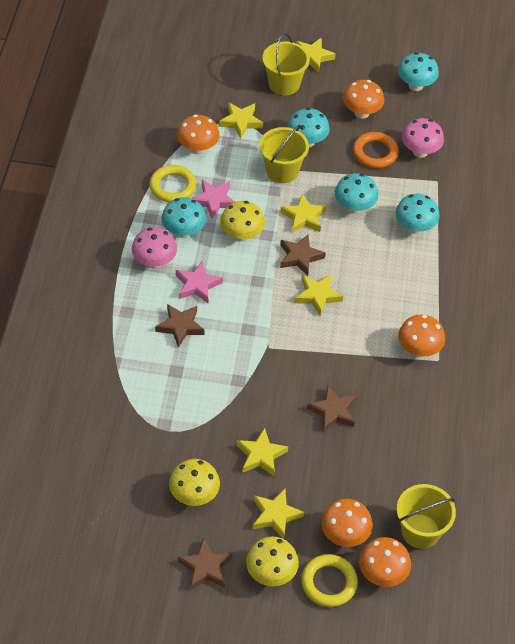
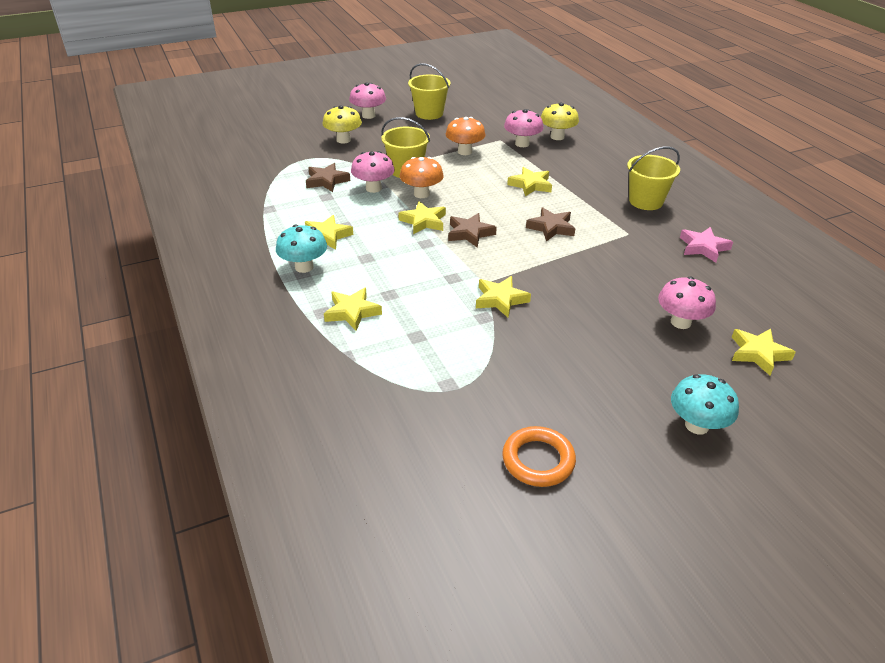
brown star: [155,304,205,348] [178,537,232,590] [280,235,326,276] [307,385,357,432] = 4 -> [306,163,350,192] [448,213,497,248] [526,207,576,242] = 3
orange mushroom: [177,114,220,154] [321,499,373,547] [343,80,384,119] [359,537,411,587] [398,315,445,357] = 5 -> [400,157,444,198] [446,117,486,155] = 2
pink mushroom: [132,227,177,269] [402,118,444,158] = 2 -> [349,82,386,119] [351,151,395,193] [504,109,543,147] [658,277,716,329] = 4
pink star: [176,261,223,303] [192,180,235,219] = 2 -> [680,227,733,262] = 1
turquoise mushroom: [161,197,206,238] [287,108,330,148] [335,173,378,214] [395,194,440,234] [398,52,439,91] = 5 -> [276,225,327,273] [671,374,739,434] = 2
yellow mushroom: [169,459,220,506] [220,201,265,242] [246,536,299,586] = 3 -> [322,105,362,144] [541,102,579,140] = 2
yellow ring: [149,165,197,202] [301,554,358,607] = 2 -> none = 0

